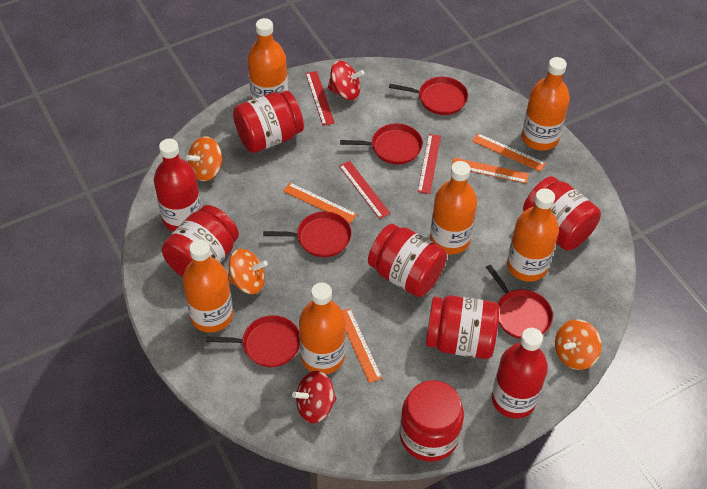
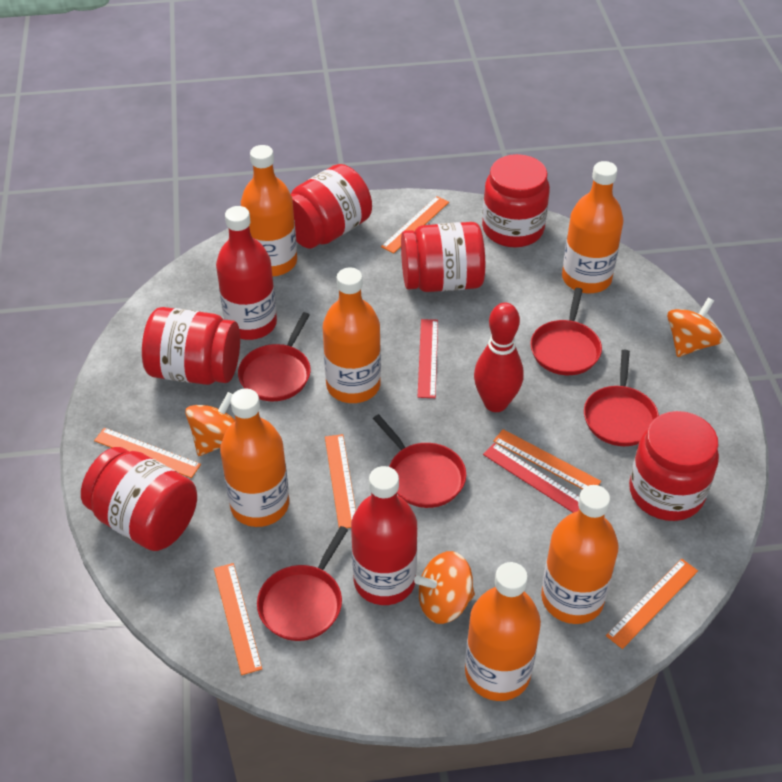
orange ruler: [283,183,357,223] [342,308,382,383] [451,158,529,184] [472,133,546,172] = 4 -> [94,428,201,478] [214,563,262,675] [325,434,356,528] [381,196,449,253] [493,429,601,489] [606,559,698,649] = 6
red bowling pin: none = 0 -> [474,303,523,412] = 1
red ruler: [305,71,335,126] [339,161,391,219] [418,134,441,194] = 3 -> [418,319,438,398] [483,443,579,513] = 2
red spinning top: [292,371,337,423] [328,61,364,100] = 2 -> none = 0

